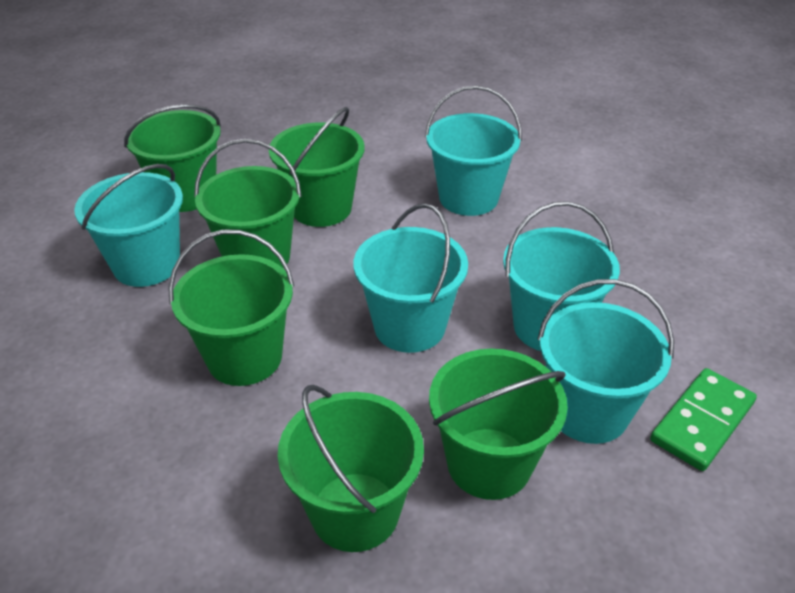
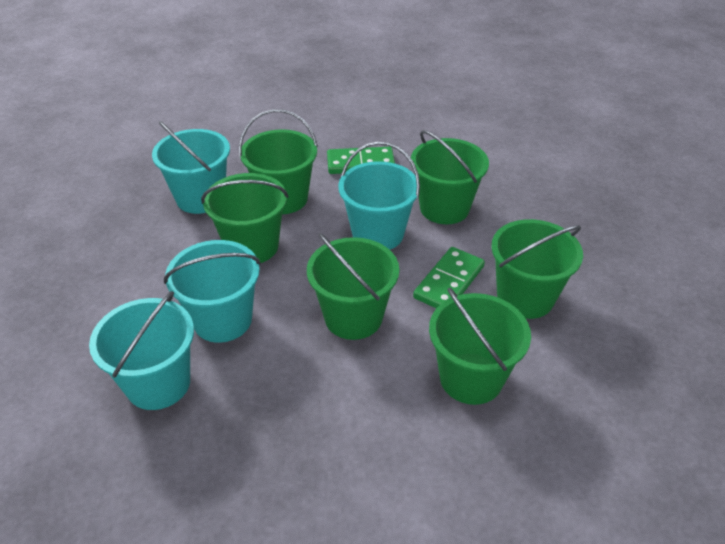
green domino: [650,368,757,471] = 1 -> [327,147,395,174] [413,247,485,308] = 2
turquoise bucket: [74,164,183,287] [354,203,468,353] [425,85,522,216] [503,201,620,351] [537,279,674,444] = 5 -> [89,291,194,410] [152,121,230,214] [164,240,261,343] [338,142,420,250] = 4

